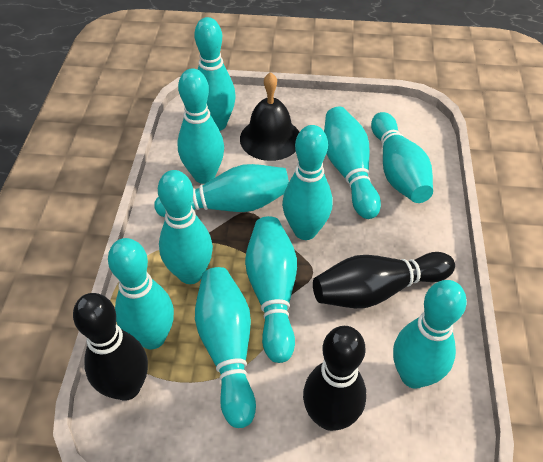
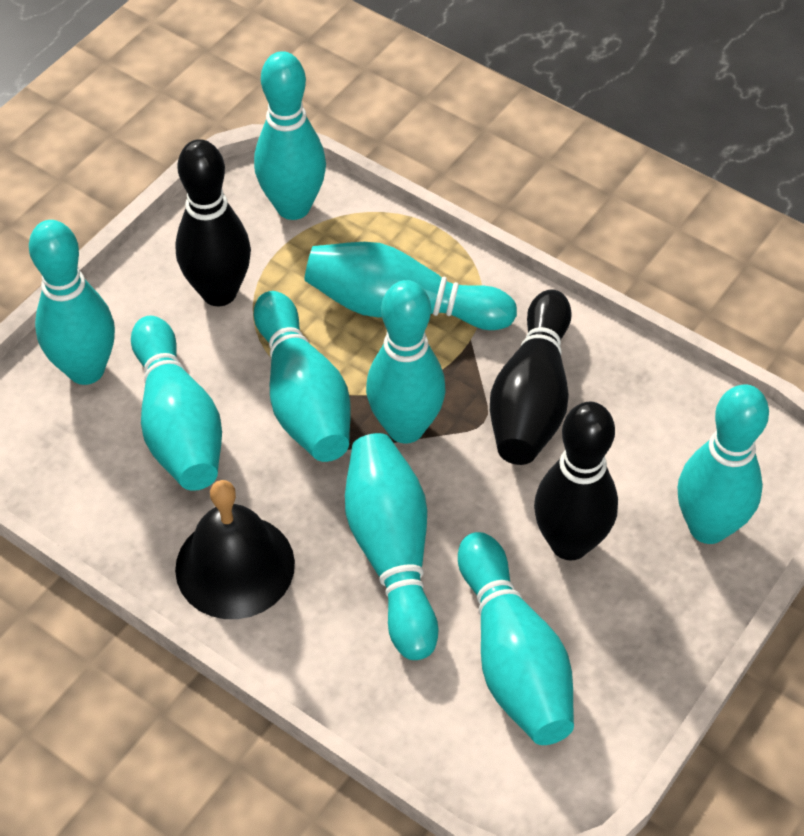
turquoise bowling pin: [108,238,174,350] [154,164,289,217] [158,170,213,284] [178,68,224,184] [194,17,236,131] [195,267,256,428] [245,216,297,363] [282,125,332,240] [324,107,381,219] [371,112,433,203] [393,280,467,389] = 11 -> [29,220,115,385] [131,316,222,491] [254,51,326,220] [254,291,351,462] [304,242,517,330] [345,433,439,660] [366,280,446,444] [458,532,574,745] [678,384,769,544] = 9

